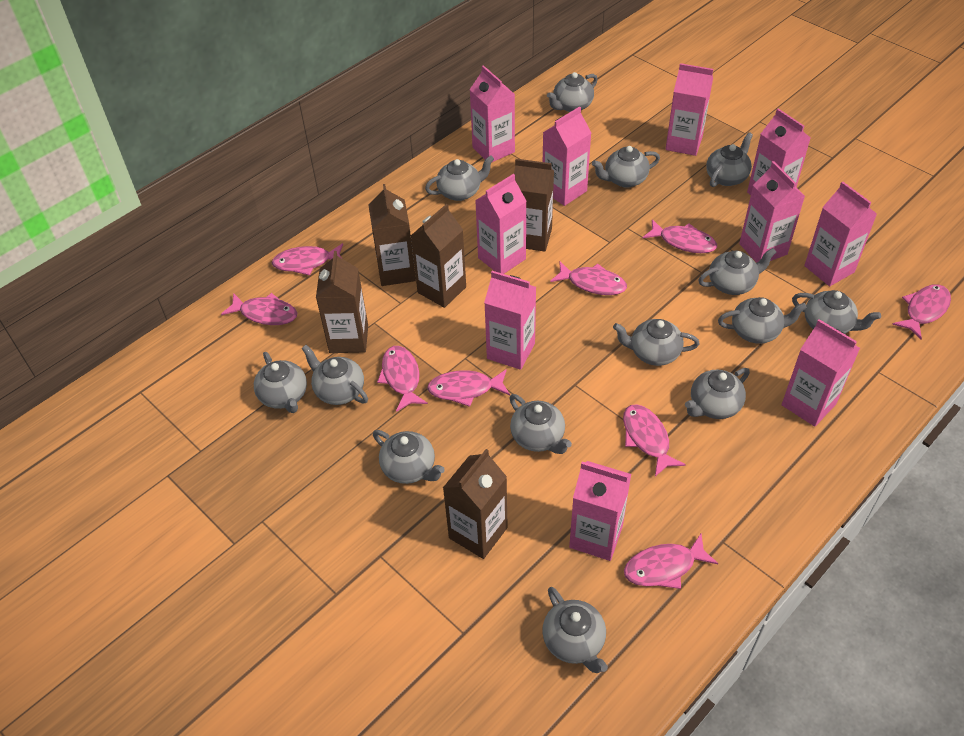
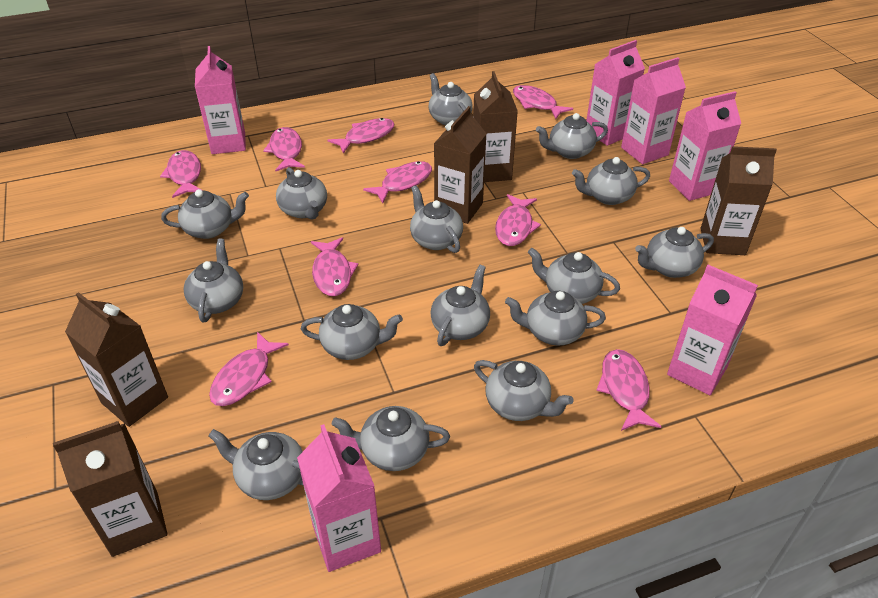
grey teapot: [254,352,307,413] [302,345,368,405] [373,430,445,484] [425,155,494,201] [509,394,572,454] [542,587,608,673] [547,72,598,112] [592,146,660,188] [613,319,700,366] [685,368,750,419] [698,248,776,295] [706,132,753,187] [718,297,807,344] [792,290,881,334] = 14 -> [161,189,249,239] [184,239,243,322] [208,429,304,500] [276,167,327,220] [301,304,403,360] [332,406,450,471] [410,185,463,253] [429,73,472,125] [431,265,490,346] [474,360,574,421] [505,291,606,345] [528,248,620,304] [536,113,608,159] [572,157,650,205] [635,227,714,278] = 15
pink carton: [469,65,515,162] [475,174,527,274] [484,271,536,370] [543,106,591,206] [569,461,631,561] [666,63,713,156] [739,161,805,263] [747,109,810,195] [781,319,860,427] [804,182,877,286] = 10 -> [195,46,246,154] [297,424,381,572] [586,40,645,146] [621,57,686,164] [667,265,758,395] [669,91,741,201] = 6

